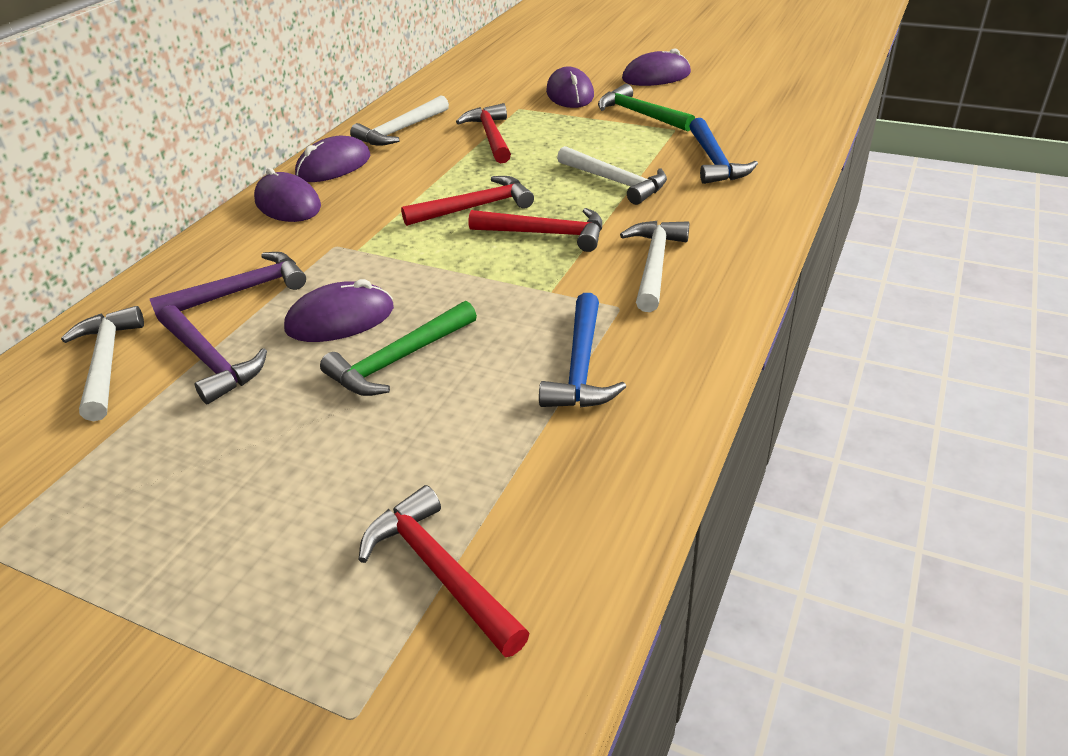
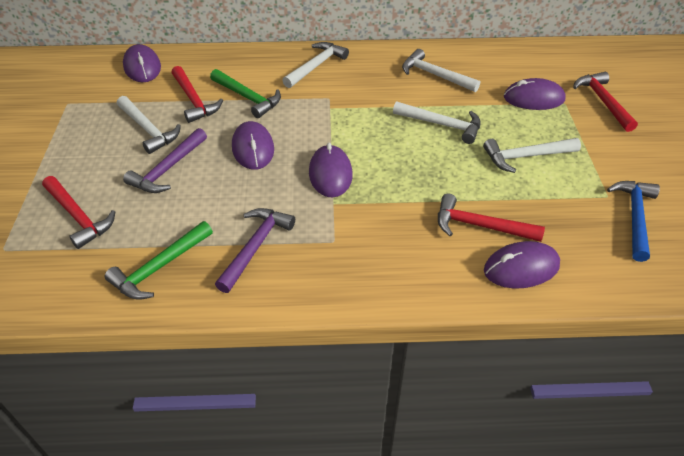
blue hammer: [539,293,626,408] [689,118,758,184] = 2 -> [607,181,660,262] = 1
white hammer: [61,306,144,421] [350,95,449,146] [557,146,667,205] [620,221,689,312] = 4 -> [117,96,181,154] [282,42,349,88] [393,101,481,144] [402,49,480,92] [483,138,581,173] = 5

